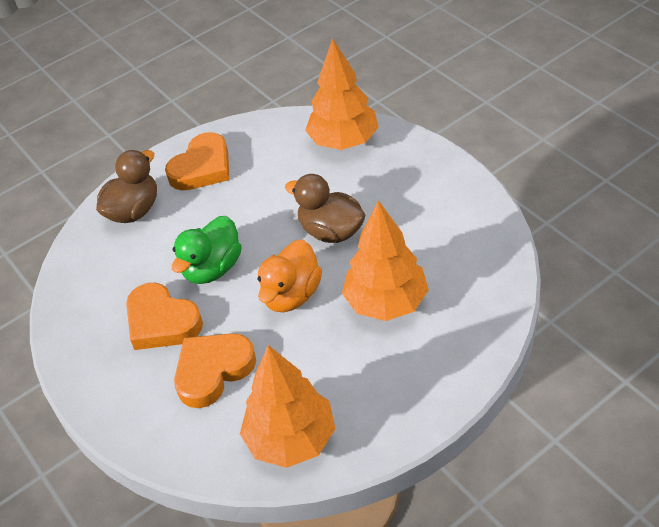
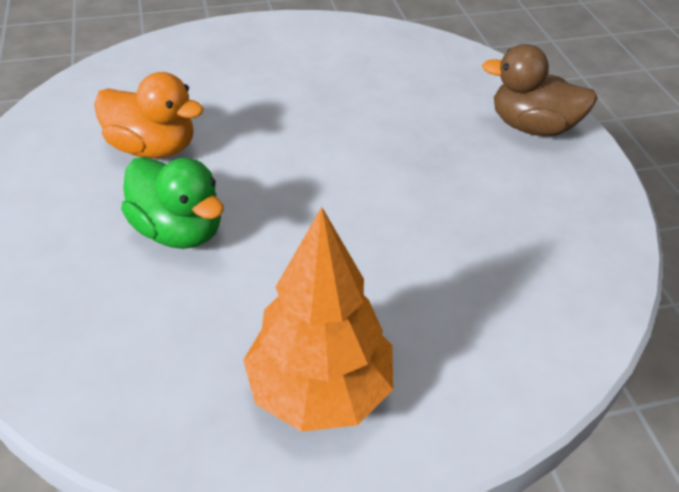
brown duck: [96,150,157,223] [285,174,366,243] = 2 -> [482,44,598,136] = 1
orange heart: [126,283,203,350] [165,132,230,190] [174,333,256,408] = 3 -> none = 0
orange tree: [240,345,335,468] [305,38,379,150] [342,200,429,321] = 3 -> [243,207,393,432] = 1

